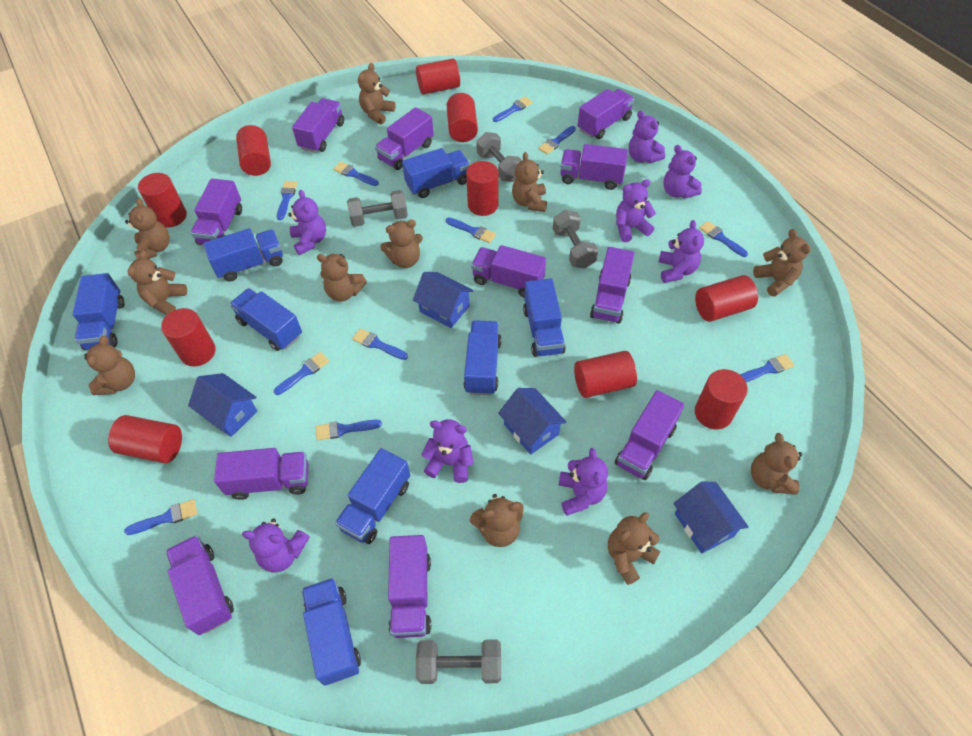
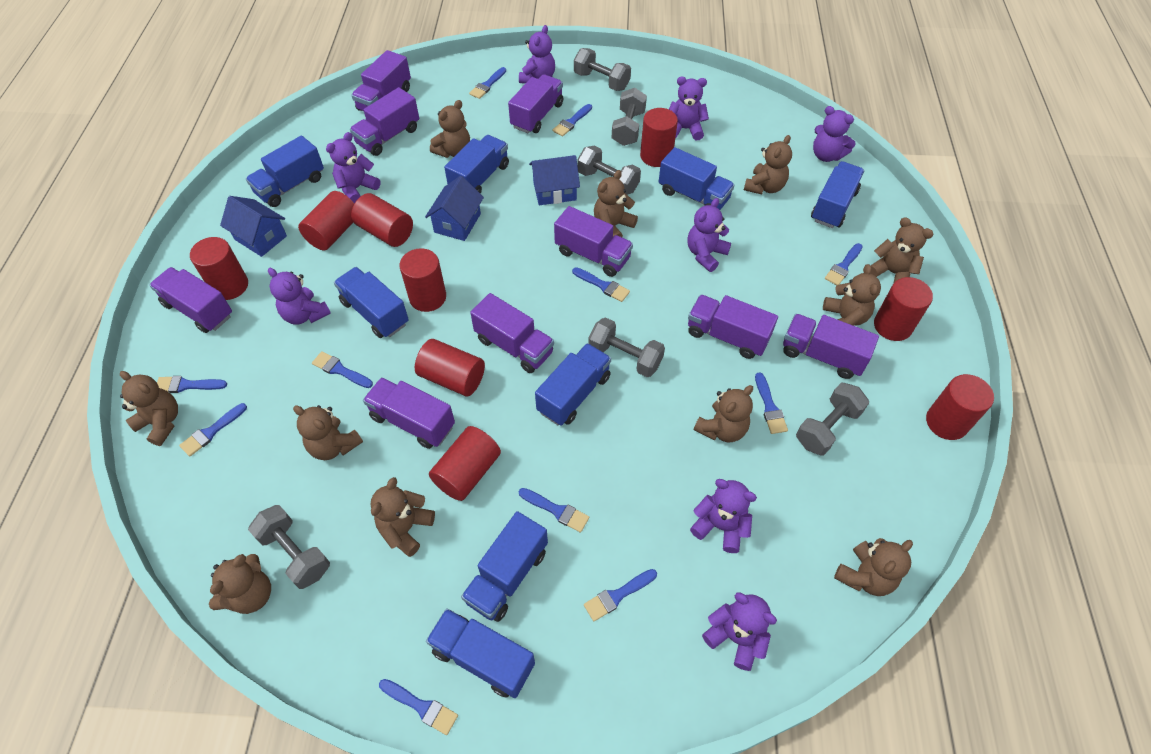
blue house: [188,373,257,437] [413,272,474,328] [498,388,567,455] [673,482,749,554] = 4 -> [220,196,287,257] [425,176,484,241] [529,155,580,205] = 3
grey dumbbell: [347,190,408,227] [416,640,501,684] [476,132,522,182] [553,210,598,269] = 4 -> [248,505,330,589] [574,48,631,91] [577,146,641,195] [588,317,665,377] [612,88,647,146] [796,382,869,456] = 6
purple truck: [166,535,234,635] [191,179,242,245] [214,448,309,500] [292,98,344,153] [375,107,434,170] [388,535,431,638] [471,245,546,298] [560,144,628,190] [578,89,634,139] [590,247,634,324] [615,390,684,480] = 11 -> [149,267,232,333] [350,87,419,156] [351,50,411,111] [363,377,455,449] [470,293,554,373] [508,74,563,133] [554,206,633,277] [688,295,778,359] [783,314,879,379] = 9
red cylinder: [108,415,182,463] [138,173,187,227] [161,308,216,367] [236,125,271,176] [416,58,460,94] [447,93,478,142] [466,161,499,216] [574,351,637,398] [695,275,758,322] [695,369,748,429] = 10 -> [190,237,248,300] [298,191,354,251] [351,193,413,247] [400,248,446,312] [415,339,485,397] [429,426,501,501] [640,108,678,167] [874,277,933,341] [926,374,994,440] = 9

